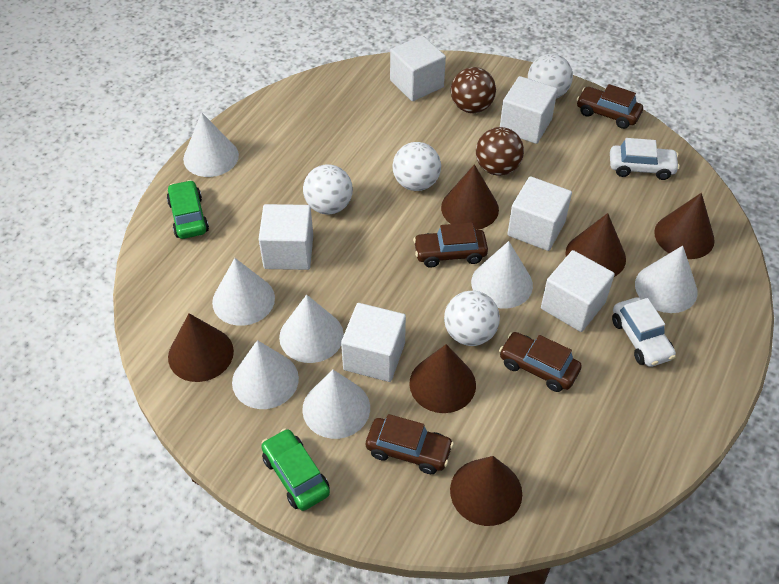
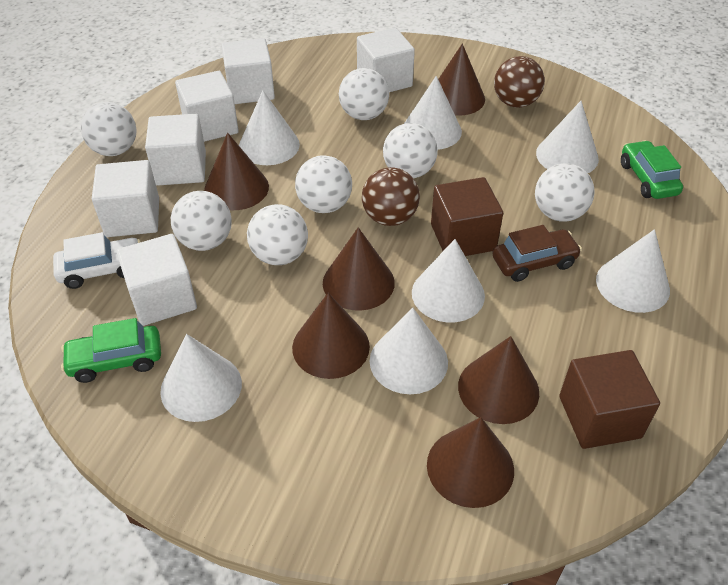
brown car: [366,414,454,474] [413,223,488,268] [499,332,582,392] [576,84,643,129] = 4 -> [492,225,582,282] = 1
brown cube: none = 0 -> [431,177,503,256] [559,350,660,449] = 2
white ball: [303,164,353,214] [393,142,441,191] [444,291,500,346] [528,54,573,99] = 4 -> [81,102,137,156] [171,191,232,251] [247,204,308,265] [295,155,352,213] [339,68,389,120] [383,123,438,178] [535,163,594,222] = 7
white car: [610,138,680,180] [612,297,676,367] = 2 -> [53,232,141,289] = 1

